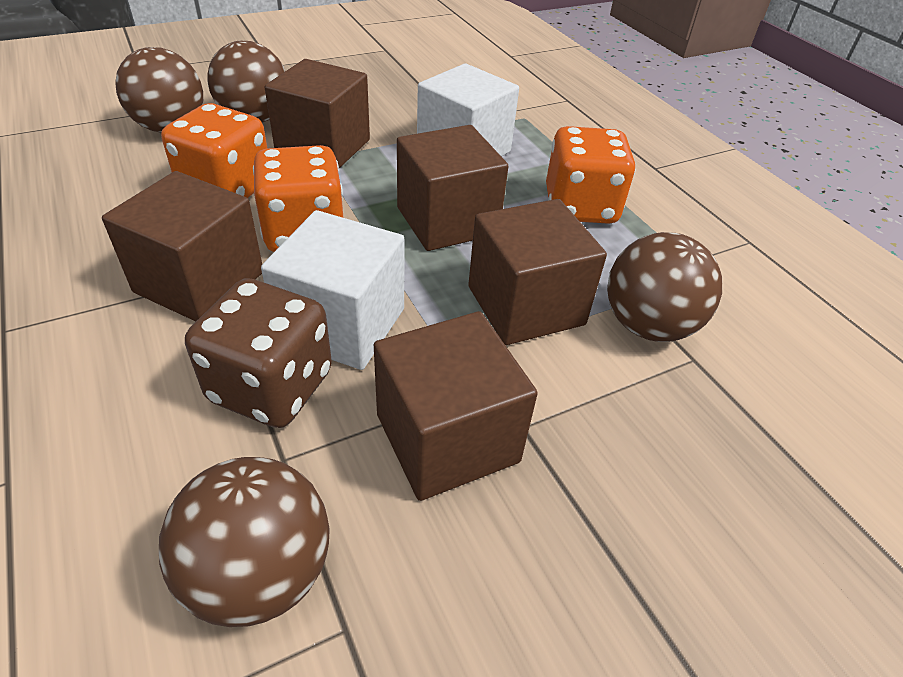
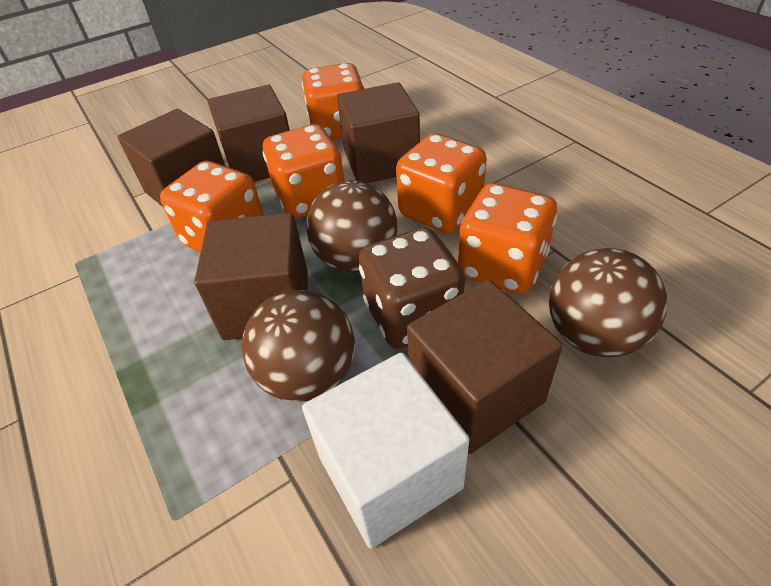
brown ball: [115,47,203,133] [159,457,330,627] [207,40,285,123] [607,232,722,342] = 4 -> [242,290,355,402] [306,180,397,272] [549,248,667,357] = 3
orange dice: [161,103,267,198] [253,145,343,252] [546,126,636,224] = 3 -> [160,161,264,252] [263,124,345,218] [302,63,365,140] [396,133,487,233] [458,183,558,294] = 5
white cube: [261,210,404,370] [417,64,519,157] = 2 -> [302,352,469,548] = 1

